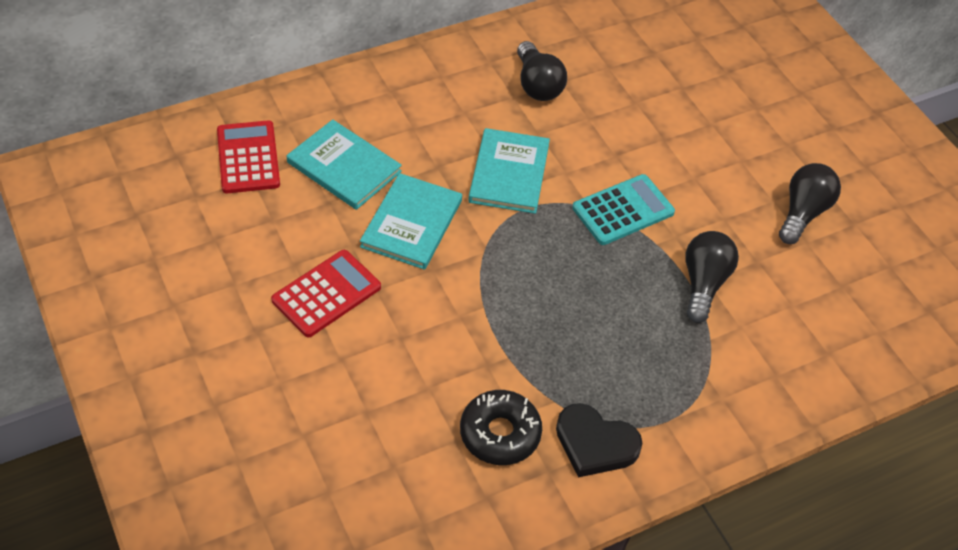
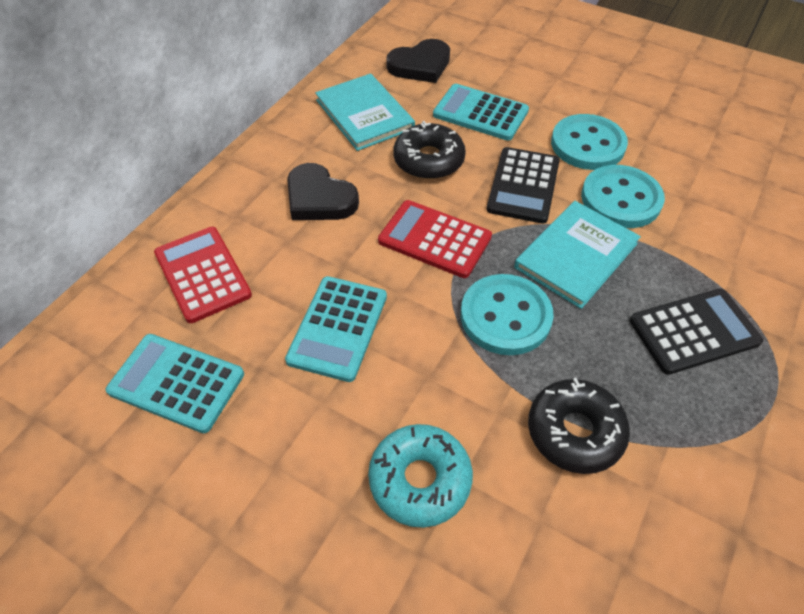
black calculator: none = 0 -> [486,147,560,224] [630,289,763,375] = 2
black donut: [460,390,542,465] = 1 -> [393,121,466,179] [528,378,630,474] = 2
black heart: [556,403,642,477] = 1 -> [287,163,359,220] [386,39,450,83] = 2
black light bulb: [517,41,567,101] [685,231,739,323] [779,163,841,244] = 3 -> none = 0
turquoise book: [287,119,402,210] [360,173,462,270] [468,128,550,214] = 3 -> [315,74,415,151] [514,201,641,309] = 2
turquoise button: none = 0 -> [461,274,554,355] [551,114,628,170] [581,165,665,228] = 3
turquoise calculator: [572,174,675,245] = 1 -> [106,334,244,433] [285,276,387,382] [433,84,529,141] = 3
turquoise donut: none = 0 -> [368,424,473,528] = 1

